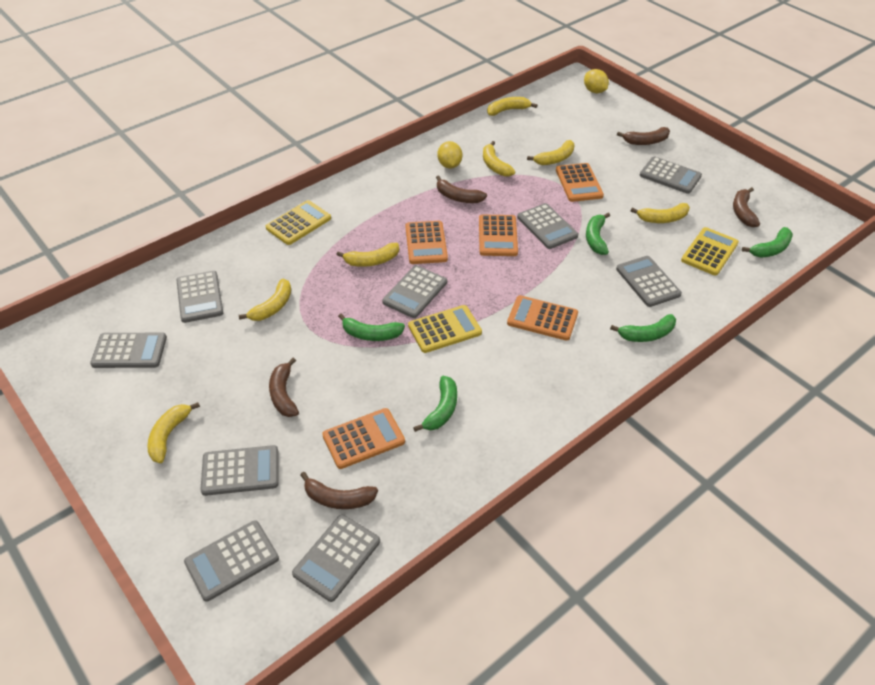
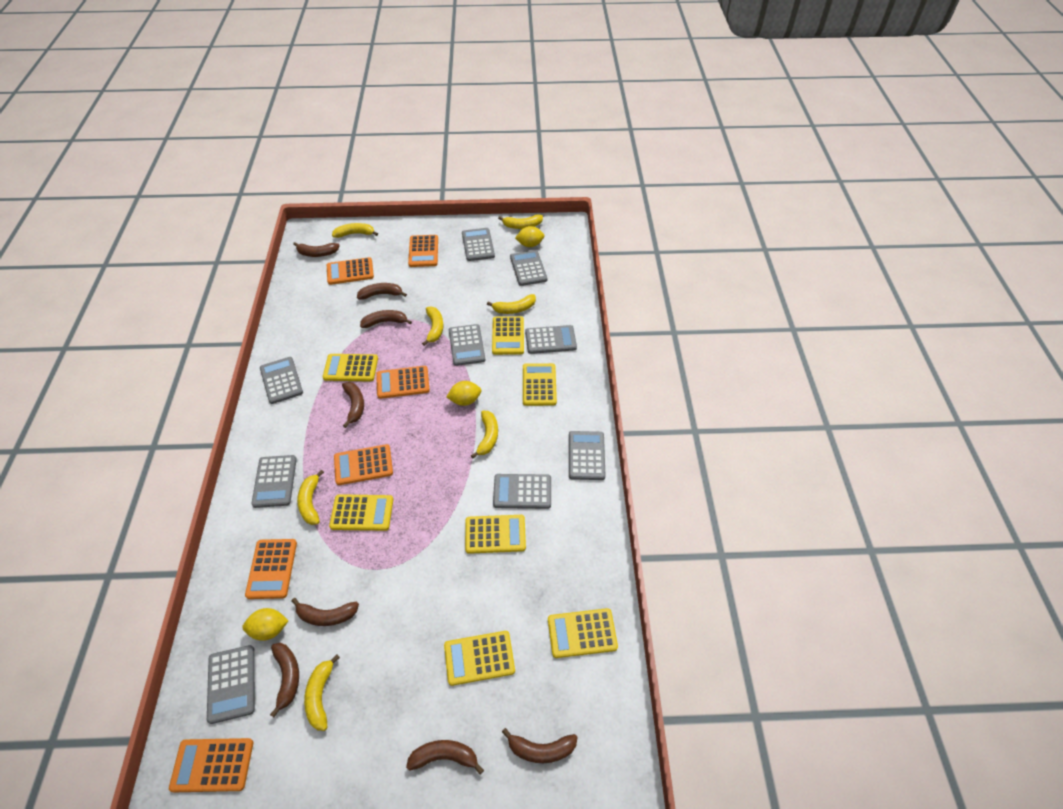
brown banana: [269,358,299,417] [300,472,378,509] [436,176,487,203] [617,127,670,145] [733,187,760,227] = 5 -> [270,643,299,717] [292,598,359,626] [293,242,340,257] [342,382,364,428] [357,283,407,300] [360,310,412,328] [406,740,484,774] [502,728,577,763] = 8
green banana: [338,314,405,341] [413,376,457,432] [586,213,610,255] [610,314,676,342] [742,227,793,257] = 5 -> none = 0
orange calculator: [322,408,405,469] [405,221,448,264] [479,215,518,256] [507,295,578,341] [556,163,604,202] = 5 -> [169,738,253,792] [245,539,297,599] [327,257,374,285] [334,444,393,485] [376,366,430,399] [408,235,438,267] = 6
yellow calculator: [266,200,331,245] [408,305,482,353] [681,227,739,276] = 3 -> [323,354,378,382] [329,494,393,531] [444,631,515,686] [465,515,526,554] [492,316,524,355] [523,363,557,406] [548,608,618,658] = 7
yellow lemon: [437,141,462,169] [584,69,609,93] = 2 -> [242,608,288,641] [446,381,482,406] [515,226,545,247] = 3

